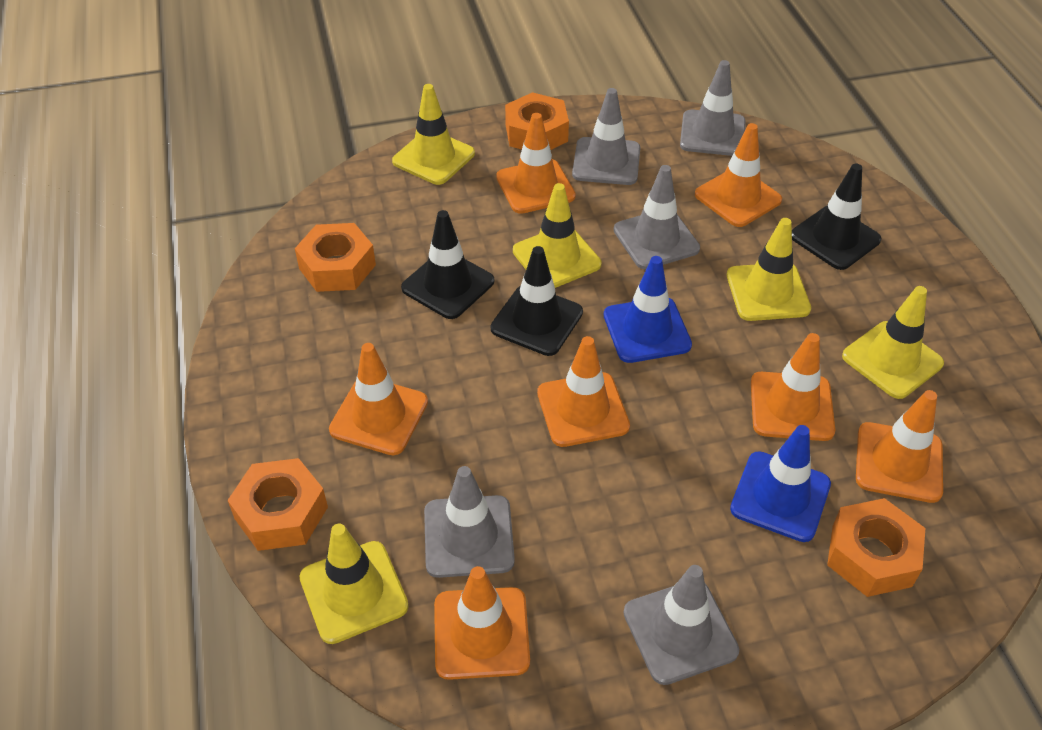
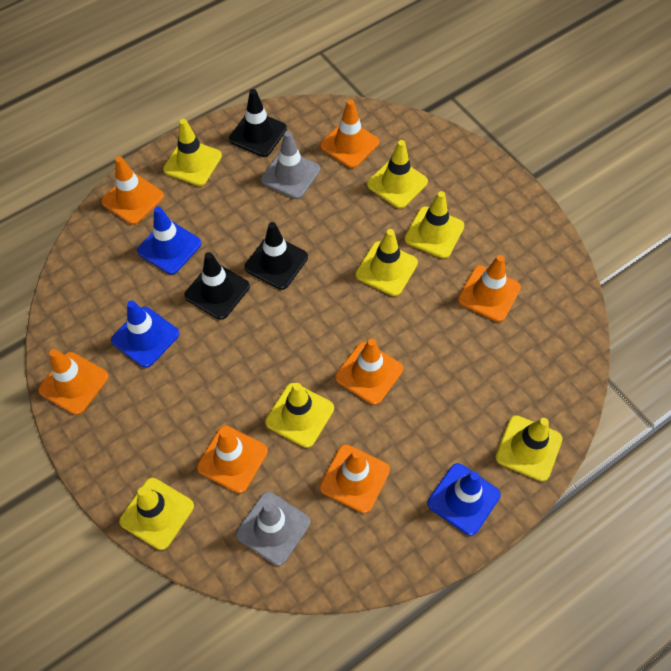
blue traffic cone: [604,256,692,363] [730,425,831,542] = 2 -> [111,300,179,368] [137,206,201,275] [428,463,501,536] = 3
grey traffic cone: [424,466,515,578] [572,88,640,185] [614,165,700,269] [623,565,739,685] [680,60,746,156] = 5 -> [236,492,310,566] [261,131,320,199] = 2
orange nut: [228,458,328,551] [295,223,376,292] [505,92,569,150] [827,498,925,597] = 4 -> none = 0
yellow traffic cone: [299,523,409,644] [392,84,475,185] [513,183,602,288] [727,218,811,321] [842,286,944,399] = 5 -> [119,478,194,550] [163,119,222,186] [265,383,334,448] [356,229,418,296] [367,140,428,209] [404,191,464,259] [495,415,563,481] = 7

